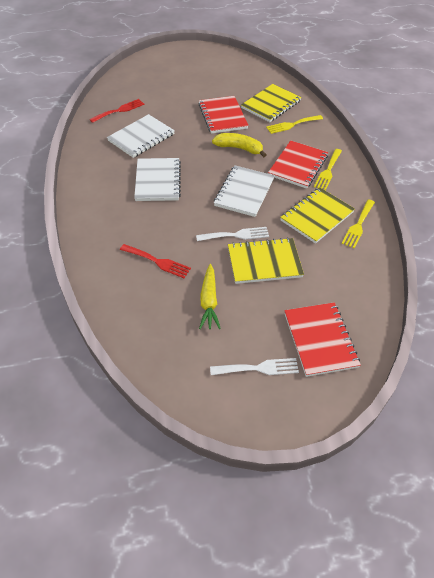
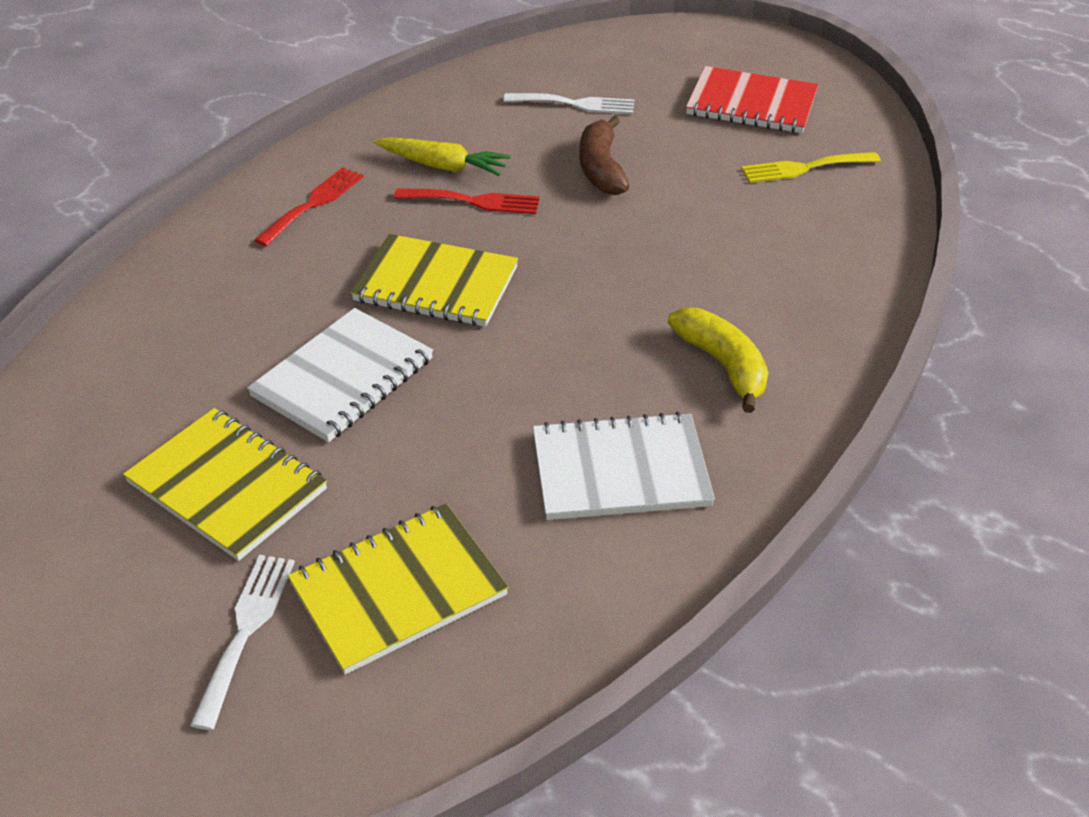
brown banana: none = 0 -> [579,116,629,195] = 1
red notebook: [199,96,249,134] [268,141,328,189] [284,302,361,377] = 3 -> [686,66,818,133] = 1
white notebook: [107,114,175,158] [134,158,181,201] [214,165,275,217] = 3 -> [247,308,433,442] [533,412,715,520] = 2
yellow fork: [266,115,323,134] [314,149,342,191] [342,199,375,248] = 3 -> [741,152,881,183] = 1

